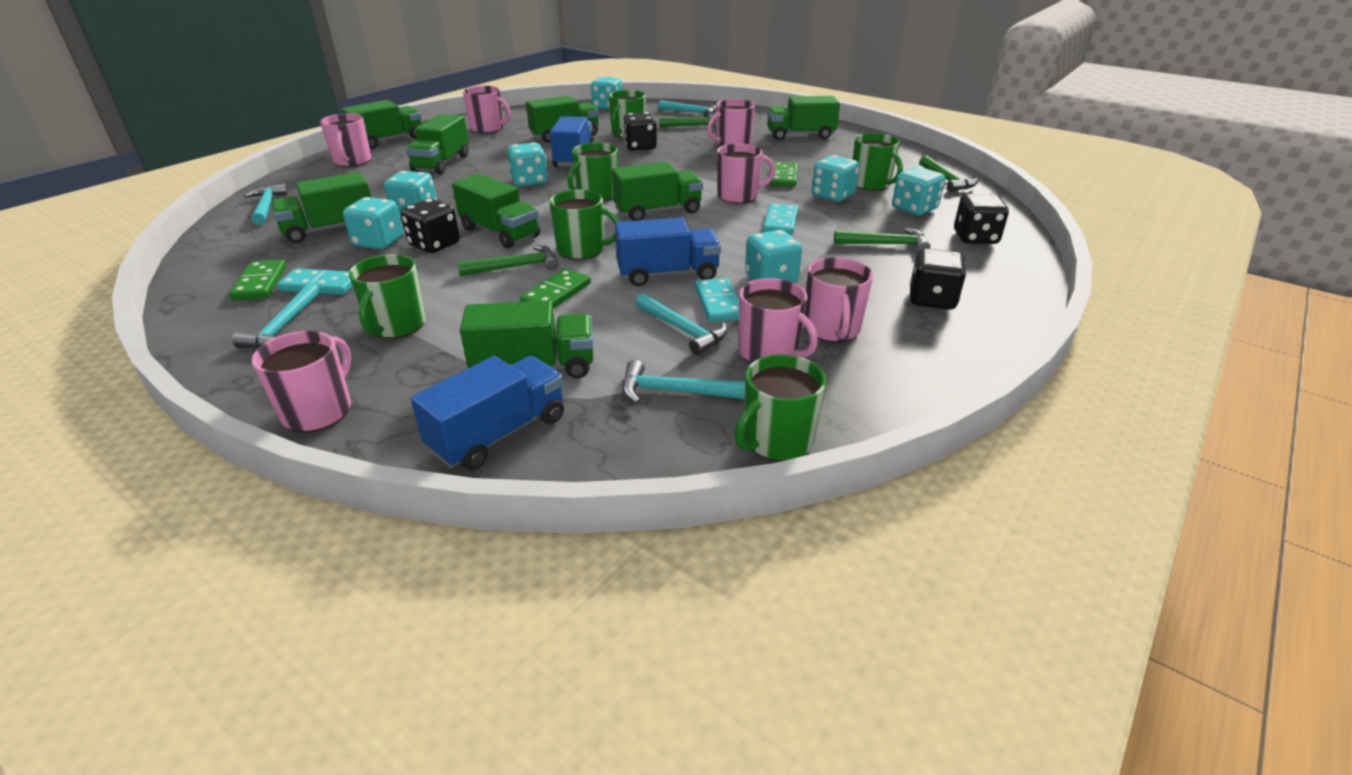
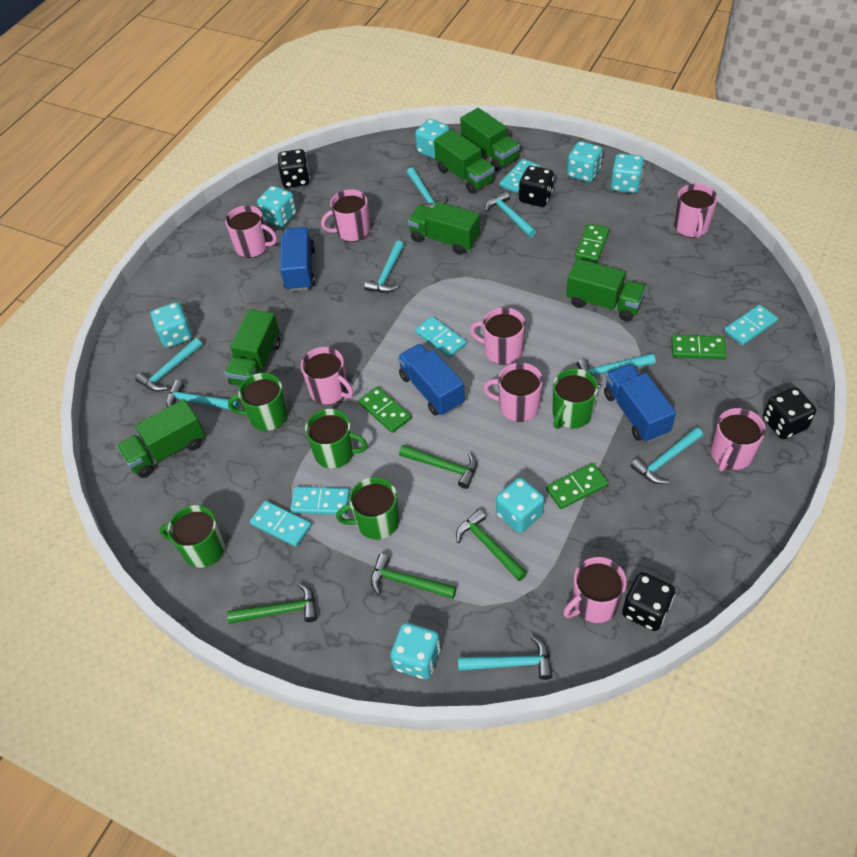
green domino: [229,260,286,300] [520,269,591,308] [769,162,798,187] = 3 -> [359,386,411,433] [546,463,608,509] [575,224,610,262] [671,335,726,359] = 4
green mug: [349,254,426,338] [549,190,620,259] [567,142,618,201] [608,90,646,138] [734,354,827,461] [853,133,903,190] = 6 -> [159,505,225,568] [228,373,288,431] [305,409,368,469] [336,477,399,540] [553,369,598,429] = 5
green truck: [270,172,371,243] [342,100,422,149] [406,114,469,175] [452,173,540,249] [460,300,593,379] [526,95,599,143] [612,162,703,221] [767,96,840,140] = 8 -> [117,399,205,478] [225,309,280,386] [408,202,480,255] [434,129,495,194] [460,108,520,171] [566,259,646,321] = 6
pink mug: [252,331,351,432] [320,113,372,167] [463,86,511,133] [707,99,755,147] [717,144,776,203] [739,278,818,363] [804,257,873,342] = 7 -> [225,206,277,258] [301,347,353,405] [321,189,370,242] [470,307,525,365] [483,363,543,422] [563,557,627,623] [674,184,718,238] [711,408,766,472] = 8
turquoise domino: [277,268,353,295] [695,278,739,322] [763,203,798,235] = 3 -> [250,501,312,547] [290,487,350,515] [415,316,467,358] [500,159,540,193] [724,305,778,346] = 5
turquoise hammer: [232,283,320,348] [244,183,288,225] [622,360,745,404] [635,294,728,355] [658,100,716,118] = 5 -> [135,338,203,392] [166,380,239,410] [364,241,404,293] [406,167,448,208] [458,636,553,680] [485,191,537,238] [577,353,655,388] [630,427,703,484] = 8

